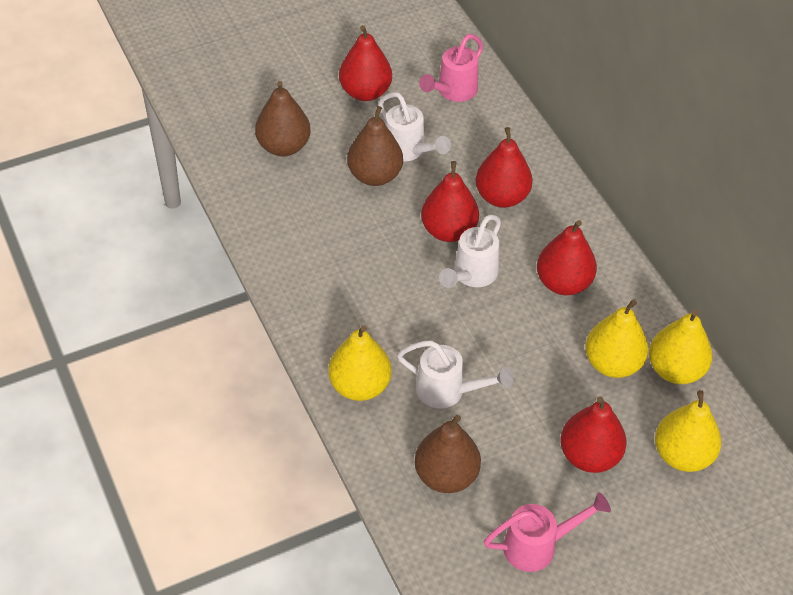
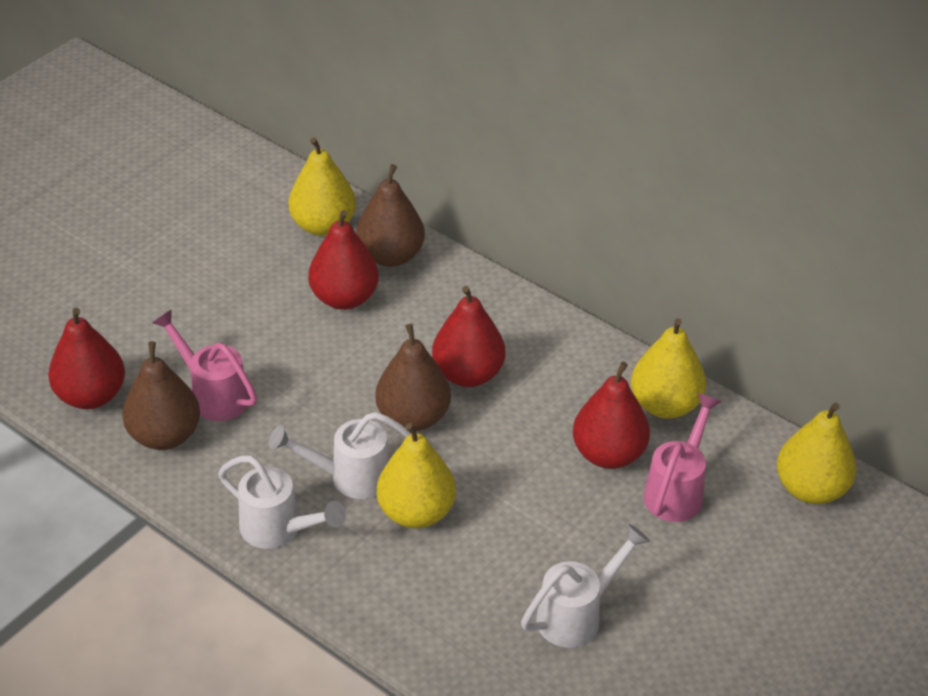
red pear: [339,25,392,101] [421,161,479,242] [475,127,533,208] [537,220,597,295] [560,396,627,473] = 5 -> [48,308,125,409] [308,210,379,310] [432,286,505,387] [573,362,650,469] = 4

